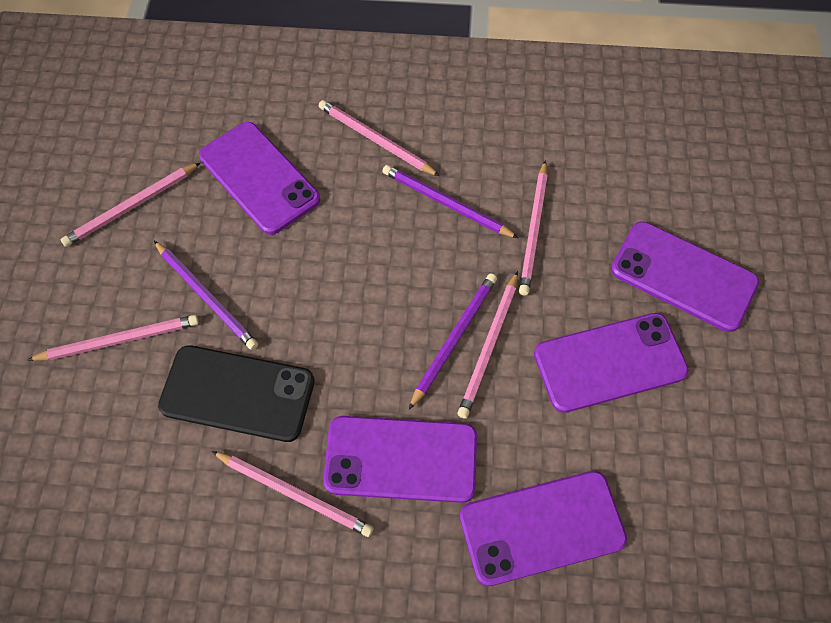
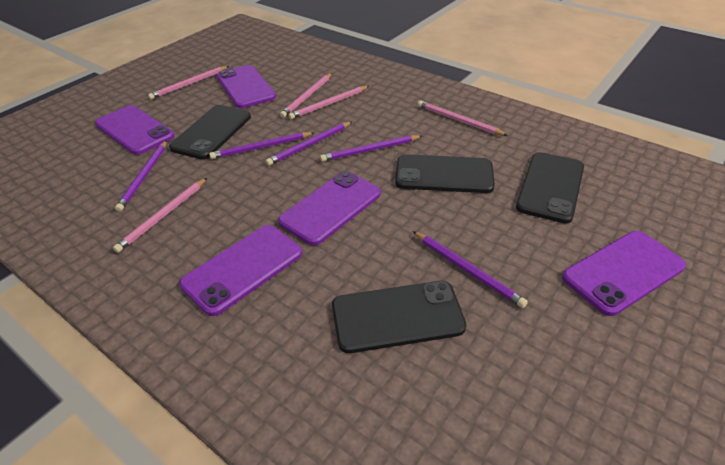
black phone: [158,345,315,442] = 1 -> [169,105,251,159] [332,281,466,353] [395,154,495,193] [516,152,584,223] = 4
pink pencil: [28,315,199,361] [60,162,201,247] [212,451,374,537] [319,100,440,176] [457,271,518,418] [519,160,548,296] = 6 -> [113,178,207,253] [148,66,229,100] [280,73,332,118] [288,86,369,119] [418,101,508,136] = 5
purple pencil: [154,241,258,350] [382,165,518,238] [409,273,497,410] = 3 -> [115,140,167,212] [209,132,314,159] [266,122,352,166] [320,135,422,162] [413,231,528,308] = 5

